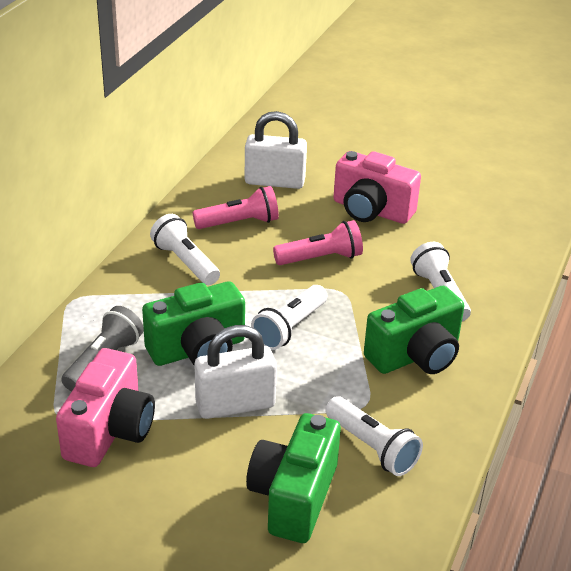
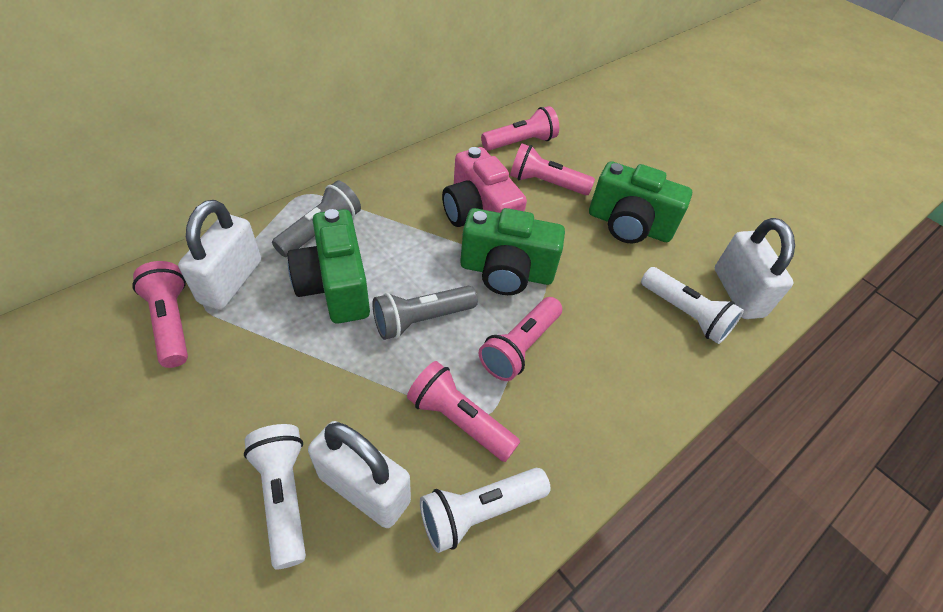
grey flashlight: [61,306,144,391] = 1 -> [272,181,361,257] [373,286,478,340] = 2
pink camera: [56,348,155,467] [333,151,421,224] = 2 -> [442,147,527,227] = 1
pink flashlight: [192,186,279,229] [273,220,363,265] = 2 -> [132,261,188,368] [407,361,520,462] [478,297,562,381] [481,106,559,151] [510,143,595,195] = 5
white flashlight: [150,214,220,285] [251,285,327,350] [325,396,423,476] [410,242,471,322] = 4 -> [244,424,306,570] [420,468,551,553] [641,267,744,344] = 3
white padlock: [195,325,277,419] [245,111,307,189] = 2 -> [178,200,261,310] [308,421,411,528] [715,218,795,319] = 3

